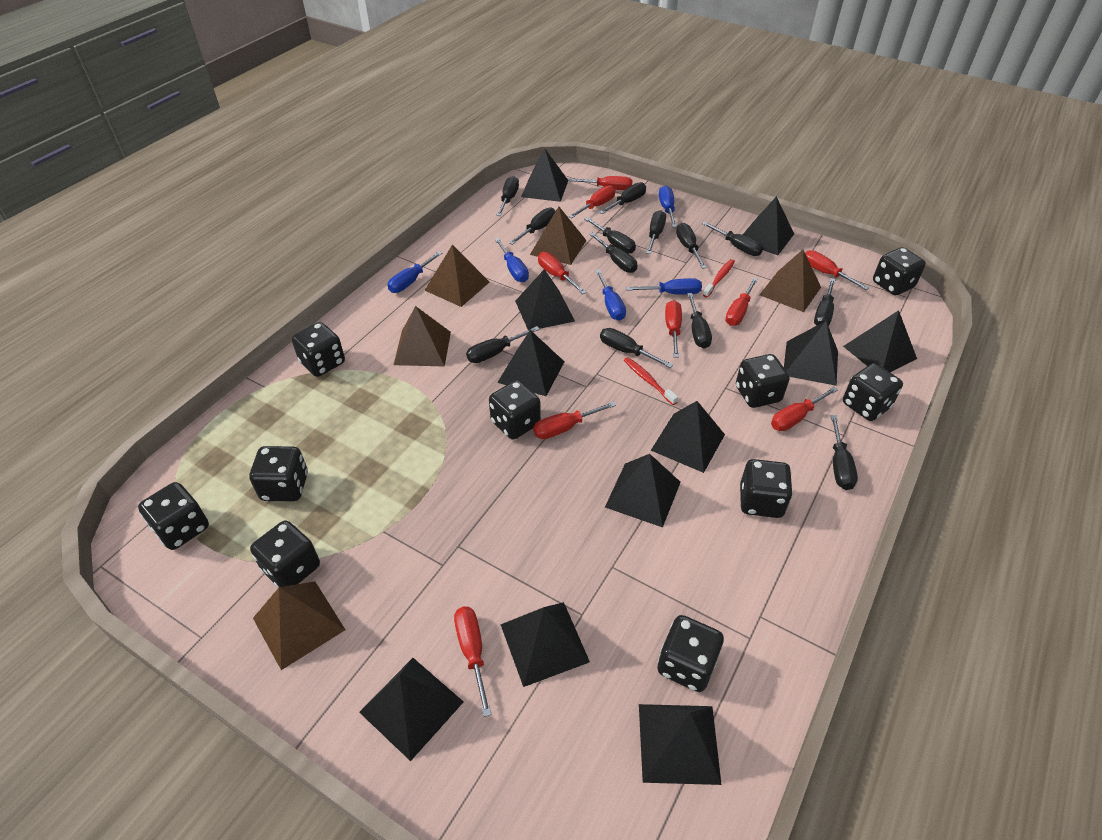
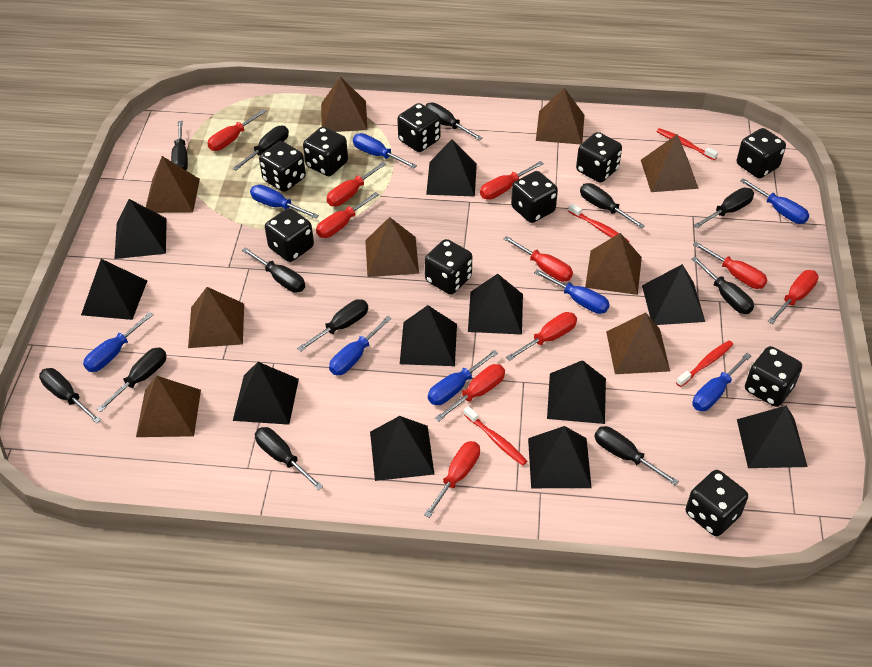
black screwdriver: [466,326,540,363] [496,176,519,216] [509,208,556,245] [584,217,636,254] [589,232,637,273] [599,182,646,214] [600,328,673,368] [646,210,666,254] [676,223,707,269] [687,293,712,349] [702,222,763,256] [814,278,836,326] [831,415,858,490] = 13 -> [39,368,101,424] [97,348,167,412] [171,121,188,170] [232,126,289,171] [242,247,305,293] [255,427,323,490] [297,299,368,352] [425,103,483,141] [580,183,645,229] [594,426,679,486] [691,256,754,314] [693,188,754,228] = 12
blue screwdriver: [388,251,442,293] [495,238,529,282] [595,270,626,321] [626,278,702,295] [659,185,677,227] = 5 -> [83,312,154,372] [250,185,319,219] [329,316,392,375] [353,133,417,168] [428,350,498,405] [534,269,610,314] [693,353,752,411] [740,178,809,224] = 8
brown pyramid: [253,582,345,670] [394,306,451,366] [424,244,489,307] [530,207,587,265] [760,250,821,312] = 5 -> [136,375,201,437] [146,156,200,213] [188,287,244,348] [321,77,368,132] [365,217,419,277] [536,88,584,144] [585,233,642,295] [606,313,670,374] [641,134,699,192] = 9
red screwdriver: [454,607,492,717] [533,402,616,439] [538,252,587,294] [568,176,633,190] [568,185,615,218] [665,300,682,358] [725,278,758,326] [771,387,838,431] [805,250,869,290] = 9 -> [207,109,266,151] [316,192,379,238] [327,162,386,206] [424,441,480,518] [435,364,505,421] [480,161,544,200] [504,236,573,282] [506,312,577,361] [693,242,767,289] [768,270,819,324] = 10
red toothbrush: [624,357,678,405] [703,259,735,298] = 2 -> [464,406,527,466] [568,203,630,242] [656,128,718,160] [676,341,733,387] = 4

